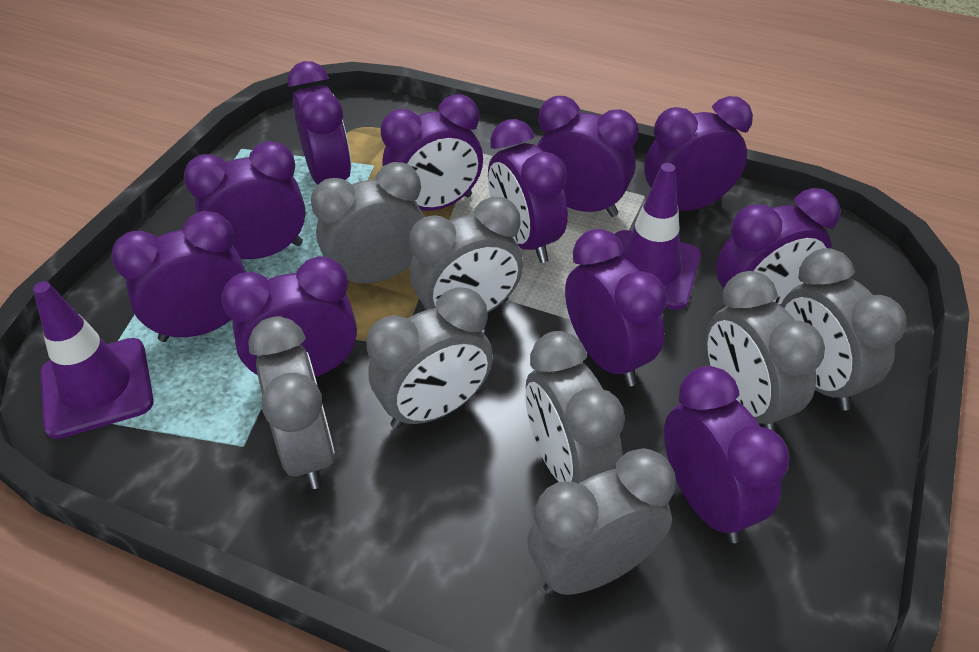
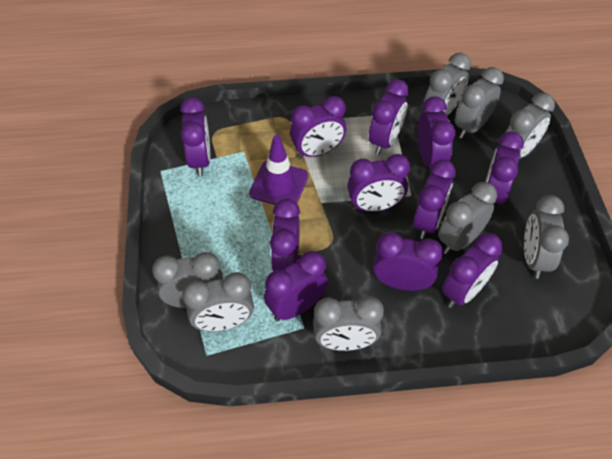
purple traffic cone: [33,281,154,439] [615,163,701,310] = 2 -> [249,135,308,205] = 1

